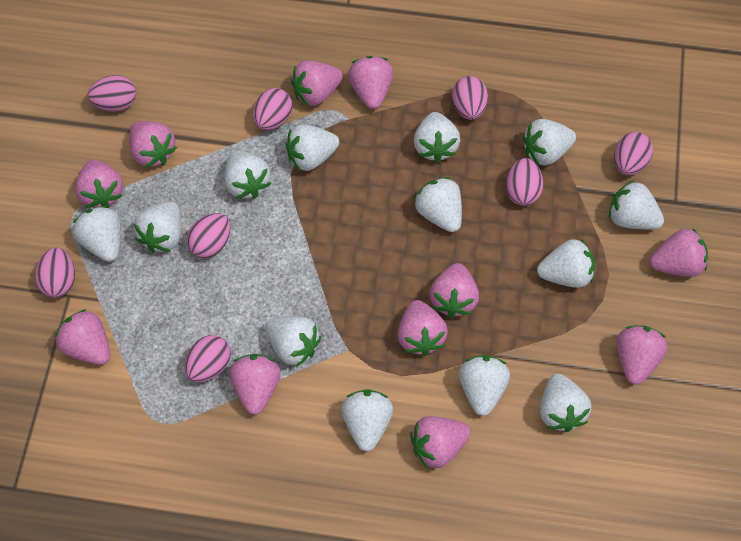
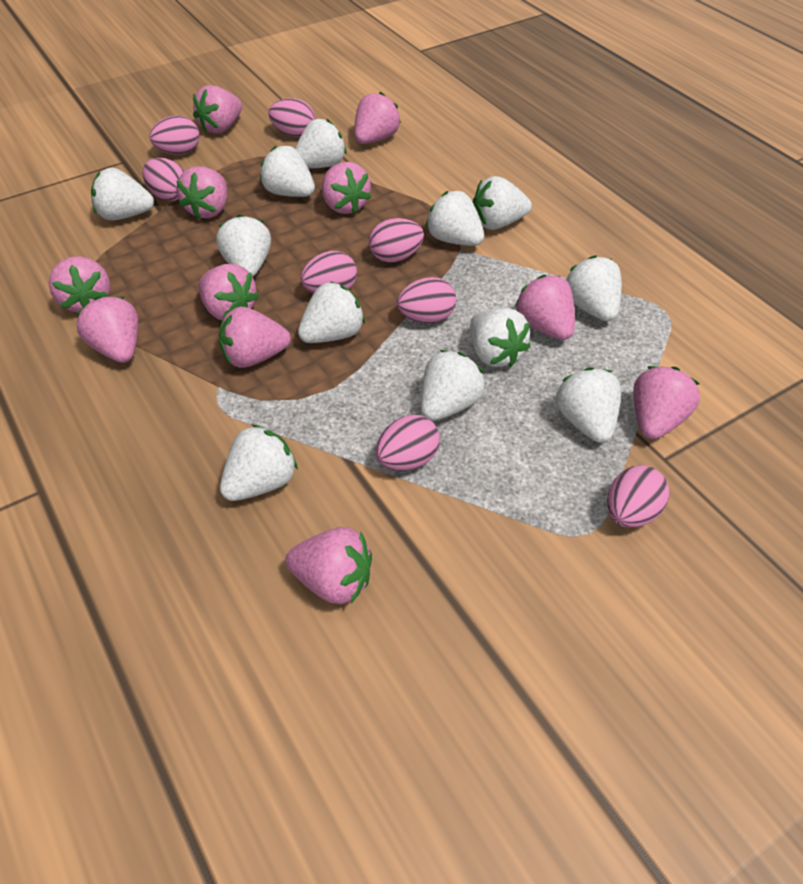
white strawberry: [73,206,121,262] [134,202,181,253] [224,151,271,199] [265,316,321,367] [286,124,339,171] [341,389,393,452] [414,112,460,163] [414,177,462,232] [459,355,510,416] [523,119,576,166] [537,239,595,288] [540,374,592,432] [609,180,664,230] = 13 -> [91,167,154,221] [216,214,271,277] [220,424,298,501] [260,146,315,197] [295,119,346,168] [298,281,365,343] [421,350,485,421] [426,191,484,246] [470,308,531,367] [473,176,532,230] [556,367,621,443] [566,255,622,321] = 12

